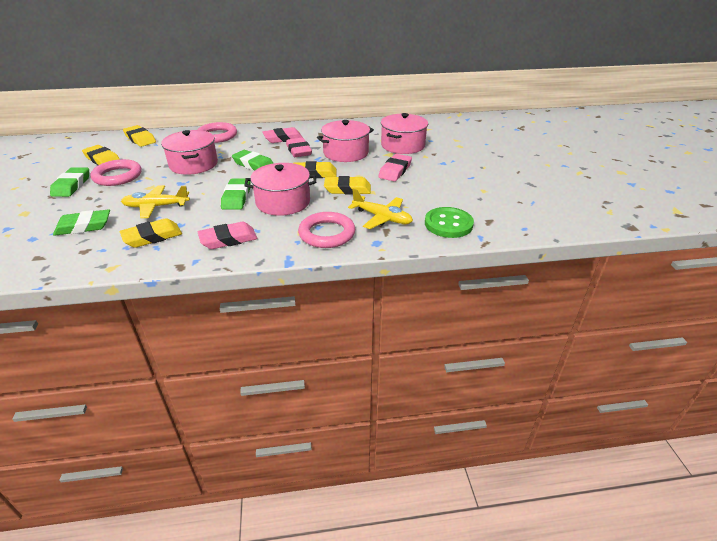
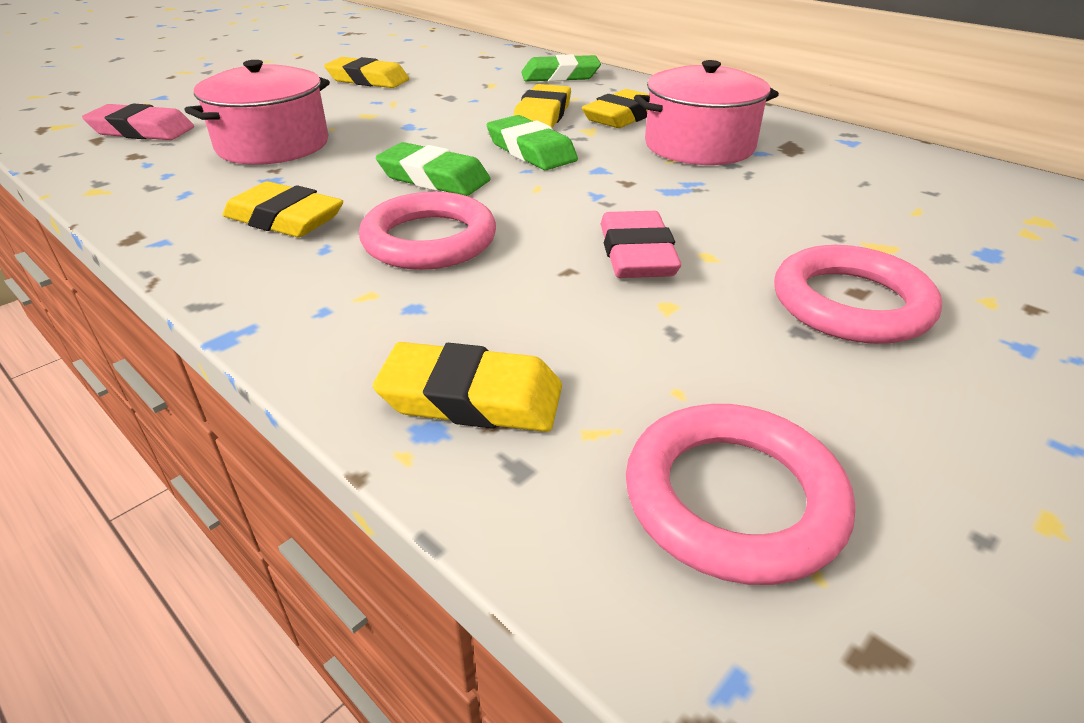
green button: [425,207,474,238] = 1 -> none = 0
green eraser: [50,167,89,197] [53,209,110,236] [221,178,250,210] [232,150,273,170] = 4 -> [376,142,490,196] [487,115,578,170] [521,54,601,82] = 3
pink eraser: [198,222,257,249] [262,127,303,143] [286,138,312,157] [378,154,412,181] = 4 -> [82,104,194,140] [601,211,681,278] = 2
pink pot: [161,130,218,175] [244,163,316,216] [317,120,374,162] [381,113,428,154] = 4 -> [185,60,330,165] [634,60,779,165] = 2
yellow plane: [121,185,190,218] [348,189,413,229] = 2 -> none = 0

